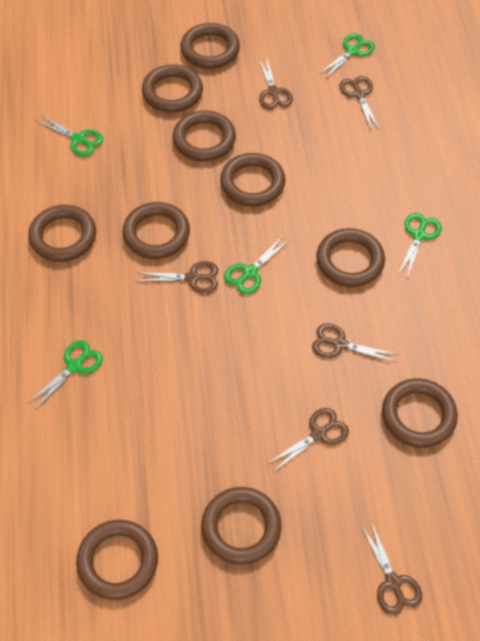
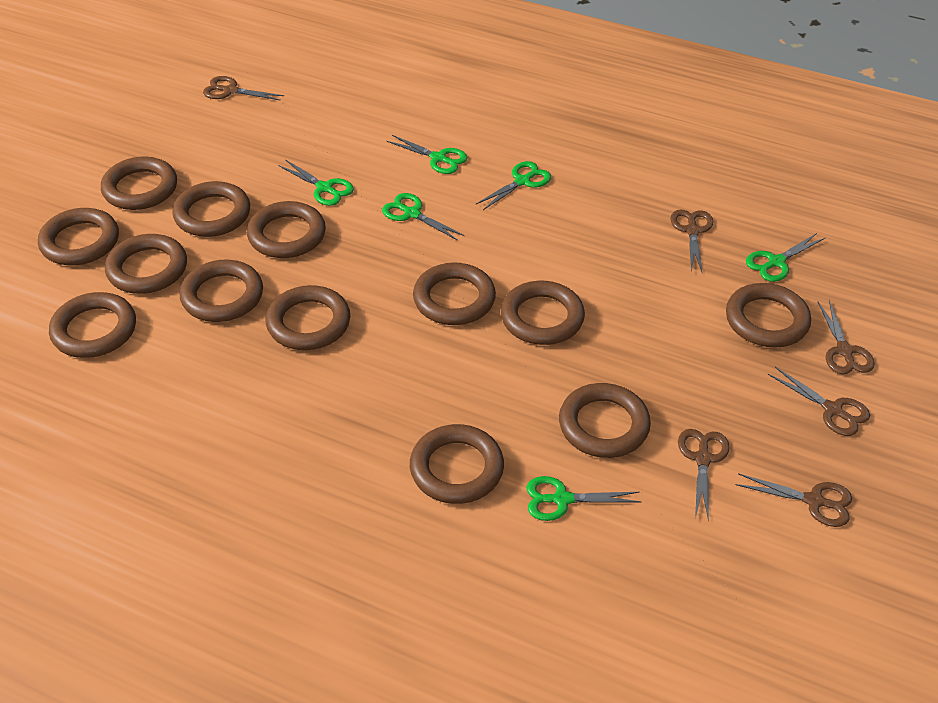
brown ring: [28,205,96,262] [76,520,158,600] [122,202,190,259] [142,64,203,113] [173,110,236,162] [180,23,240,69] [201,487,282,565] [220,153,286,207] [316,228,385,287] [382,378,458,448] = 10 -> [38,208,119,265] [49,292,136,358] [101,157,177,210] [105,234,187,294] [172,181,250,237] [180,260,263,322] [247,201,326,258] [266,285,350,350] [410,424,504,504] [413,263,496,325] [501,281,585,345] [559,383,651,458] [726,283,811,348] = 13
green scissors: [28,340,103,410] [36,115,103,157] [224,236,290,294] [319,33,375,79] [398,213,442,278] = 5 -> [278,159,354,206] [382,193,464,241] [387,135,468,174] [476,161,551,210] [526,476,641,521] [746,233,825,282] = 6

